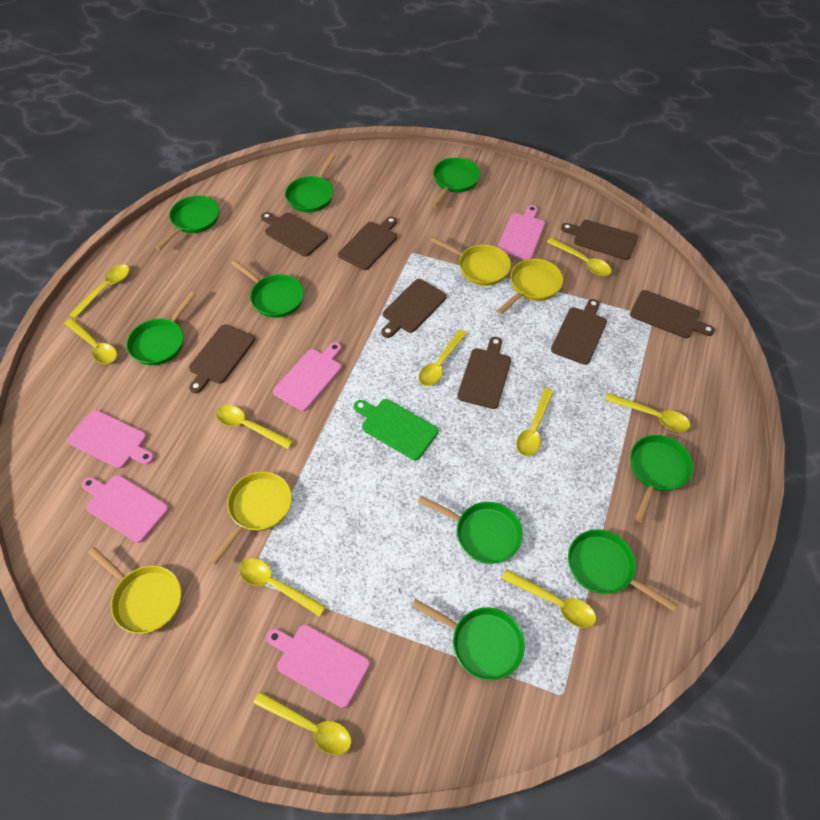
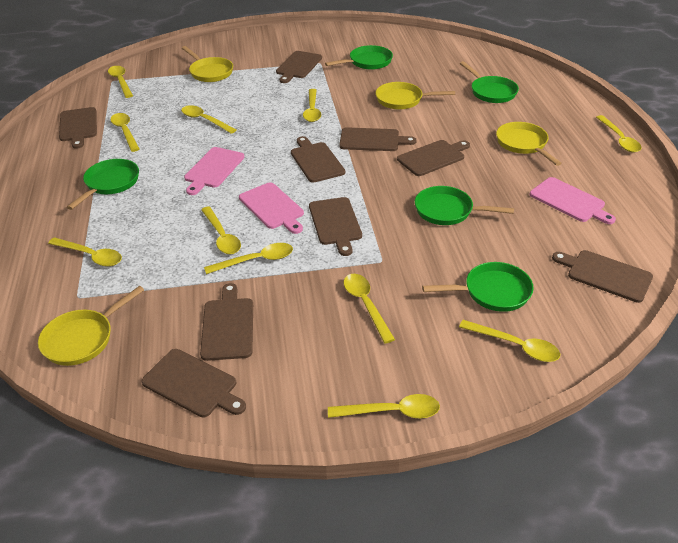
brown cutting board: [189,324,255,393] [261,212,328,257] [338,217,397,270] [381,279,447,338] [457,337,511,409] [551,299,607,365] [561,220,638,260] [630,290,715,338] = 8 -> [59,107,97,149] [141,349,246,417] [200,283,253,361] [276,51,322,83] [291,136,345,183] [309,197,362,256] [339,127,416,151] [397,140,470,176] [552,250,653,303] = 9
green cutting board: [354,399,438,460] = 1 -> none = 0
green pan: [127,292,196,365] [155,196,219,250] [231,260,304,318] [285,154,336,212] [412,599,525,680] [418,495,523,564] [431,157,480,207] [568,529,678,611] [630,435,693,523] = 9 -> [67,159,139,210] [325,45,393,70] [415,186,514,225] [422,262,534,312] [460,61,519,103] = 5
pink cutting board: [67,410,154,468] [81,475,169,543] [266,625,370,708] [273,342,342,411] [497,205,545,260] = 5 -> [184,147,245,195] [239,182,304,234] [530,177,616,224] = 3
yellow spoon: [65,318,117,364] [69,265,130,319] [216,405,293,449] [239,558,326,617] [253,692,352,755] [419,329,467,386] [502,569,596,628] [516,388,554,456] [547,237,611,276] [605,393,690,432] = 10 -> [48,237,122,267] [108,66,133,98] [110,113,140,152] [181,105,236,134] [201,207,241,254] [204,243,293,274] [303,89,321,122] [328,394,440,418] [344,274,395,343] [459,320,560,362] [596,115,642,152] = 11

